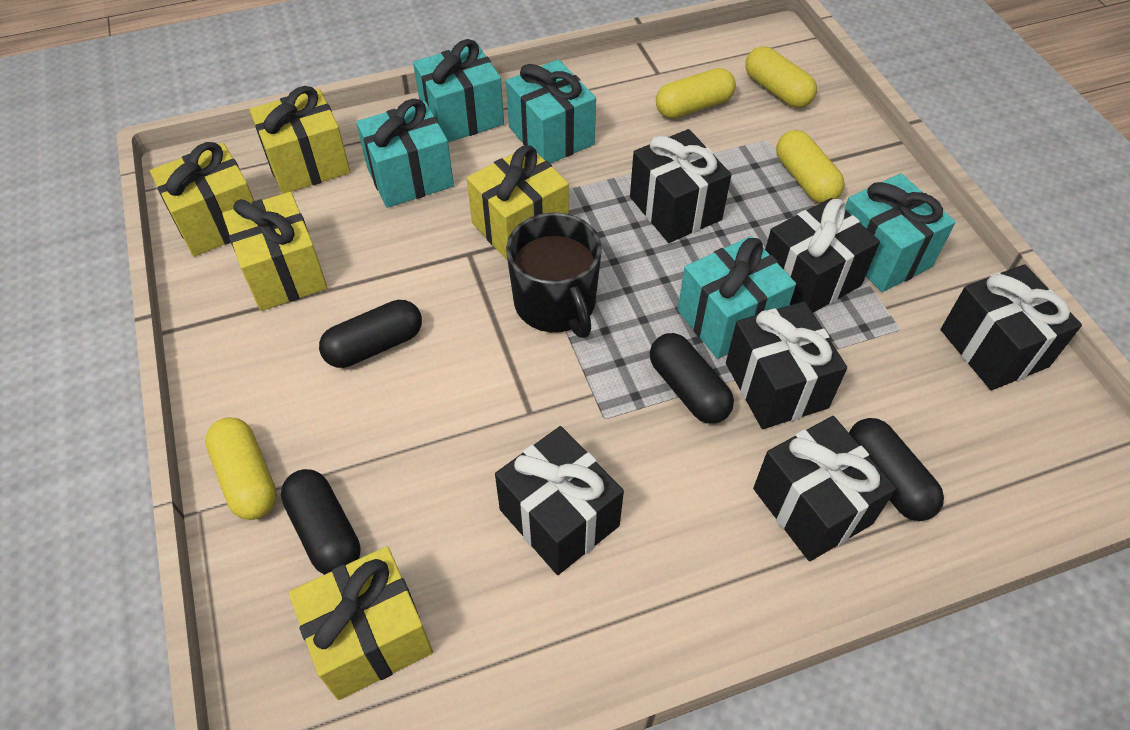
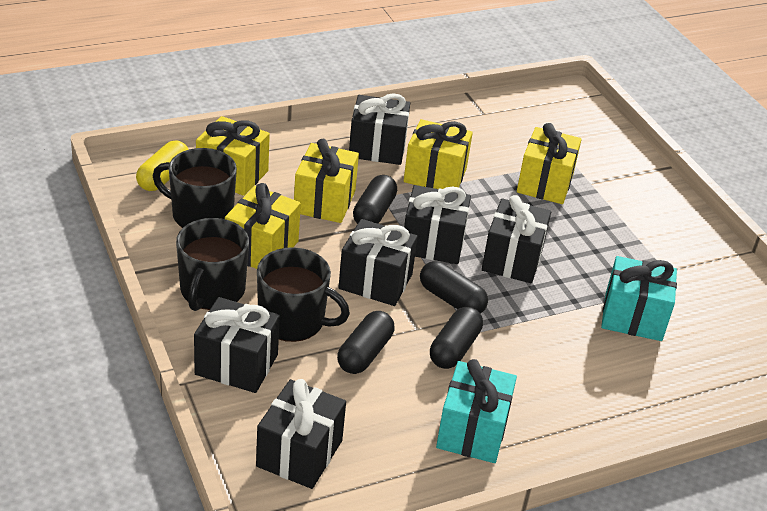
black mug: [506,212,602,338] = 1 -> [153,148,237,228] [176,218,249,311] [257,247,350,342] = 3
turquoise gift: [356,99,454,208] [413,39,504,142] [506,60,596,164] [678,236,796,359] [845,173,955,292] = 5 -> [436,359,517,463] [601,256,677,341] = 2
yellow capsule: [205,417,277,520] [656,68,736,119] [745,46,817,108] [776,130,845,203] = 4 -> [136,141,189,191] = 1

